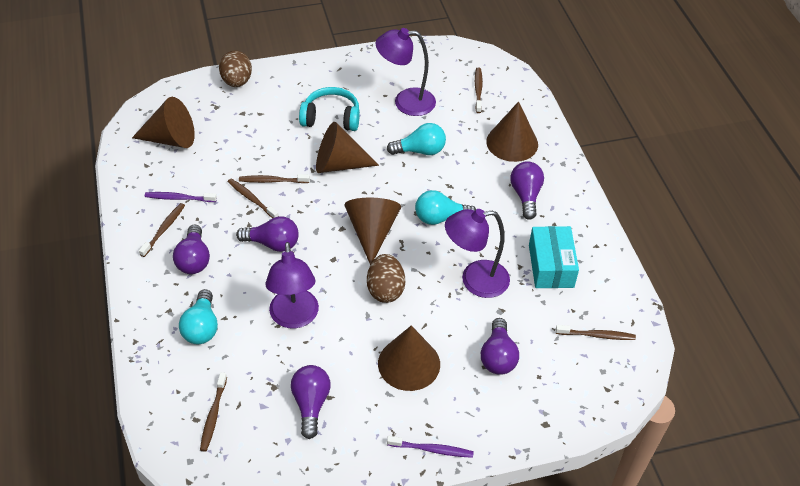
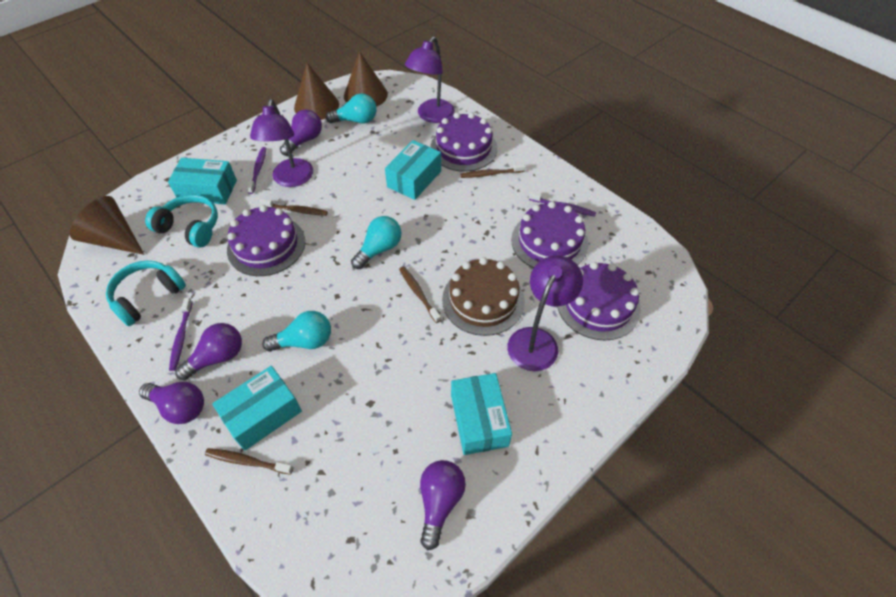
brown cake: none = 0 -> [442,257,525,336] = 1
brown cone: [132,97,195,148] [316,122,379,173] [344,198,401,265] [378,326,440,391] [486,101,538,162] = 5 -> [70,196,144,255] [294,63,339,120] [344,51,388,107] = 3
brown egg: [219,50,252,87] [367,254,405,303] = 2 -> none = 0
brown toothbrush: [139,203,185,257] [200,372,227,451] [228,178,279,218] [239,174,310,183] [475,68,483,113] [556,325,636,340] = 6 -> [205,448,293,475] [260,199,328,216] [399,266,441,323] [460,164,525,178] = 4
purple cake: none = 0 -> [227,205,305,276] [430,113,497,172] [511,201,588,268] [558,262,641,341] = 4
purple light bulb: [173,224,210,274] [236,216,299,252] [291,365,331,439] [481,318,519,375] [511,161,544,220] = 5 -> [139,382,204,424] [175,323,242,380] [280,109,322,156] [420,460,466,550] = 4
purple toothbrush: [145,192,217,202] [387,436,474,458] = 2 -> [169,298,193,371] [247,147,266,194] [529,192,596,217] = 3
turquoise box: [529,226,579,288] = 1 -> [168,158,237,204] [212,366,302,451] [385,140,441,200] [451,373,512,455] = 4
turquoise headphones: [299,87,360,131] = 1 -> [106,261,186,326] [145,195,218,248] = 2

